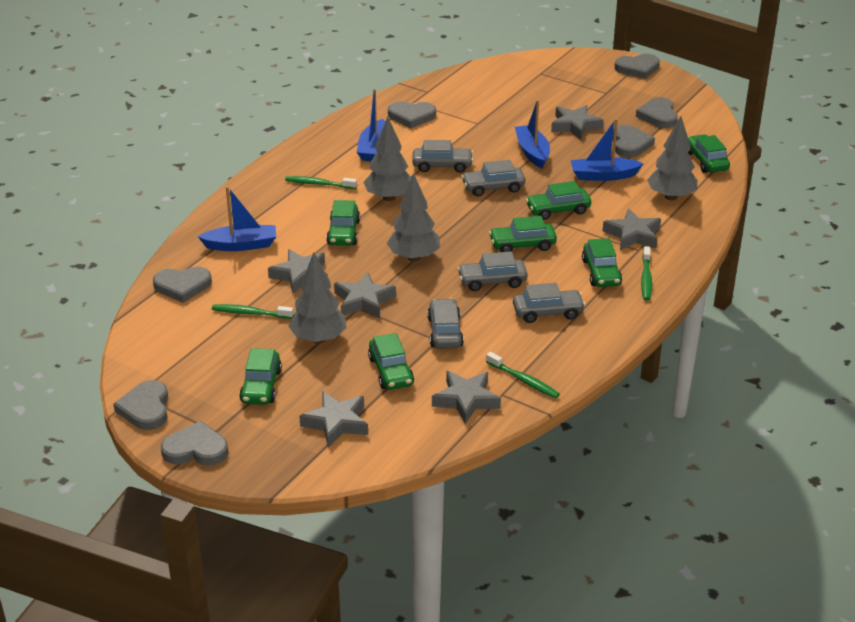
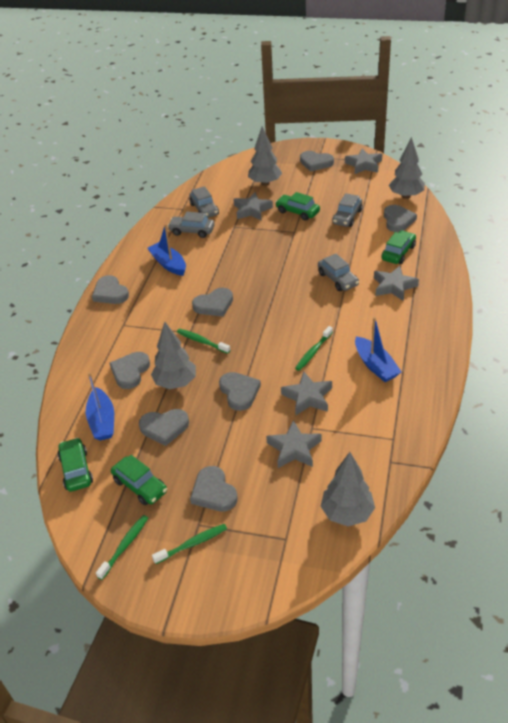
blue boat: [197,186,276,251] [357,88,385,162] [515,100,550,168] [570,118,644,181] = 4 -> [86,372,114,440] [147,225,186,276] [355,317,402,382] = 3
green car: [239,348,282,405] [326,200,360,246] [368,333,414,390] [489,216,557,252] [526,181,591,220] [582,238,622,287] [688,134,730,173] = 7 -> [58,438,93,492] [111,455,167,505] [275,192,320,221] [382,230,416,264] = 4
grey car: [412,140,473,173] [427,298,464,349] [457,251,527,291] [461,160,525,196] [513,283,585,323] = 5 -> [168,212,215,238] [189,186,219,218] [318,254,359,291] [332,193,363,227] = 4
grey heart: [113,380,168,430] [153,267,212,303] [161,421,228,466] [388,101,436,128] [613,125,655,158] [614,54,660,79] [636,97,678,128] = 7 -> [92,275,129,304] [109,352,150,389] [139,409,189,446] [190,466,238,511] [192,288,233,317] [219,372,261,411] [300,151,334,172] [384,205,417,232] = 8
grey star: [268,249,328,294] [299,391,368,447] [334,272,396,318] [432,371,501,424] [551,105,604,140] [603,209,661,250] = 6 -> [233,192,273,221] [266,420,322,468] [281,371,332,416] [345,149,382,174] [374,266,419,301] = 5

